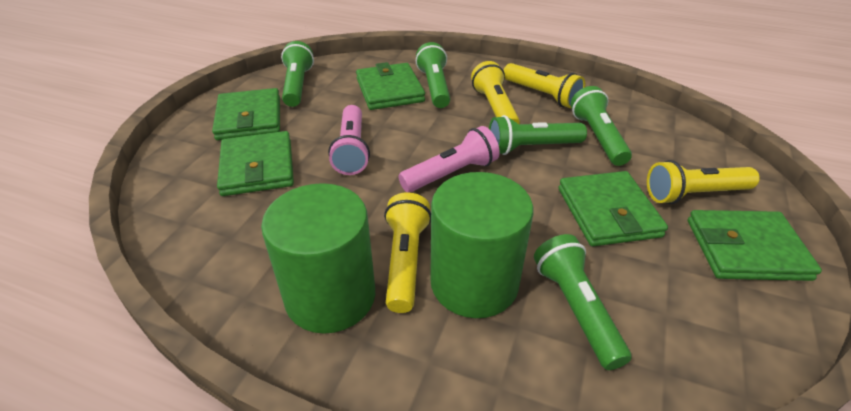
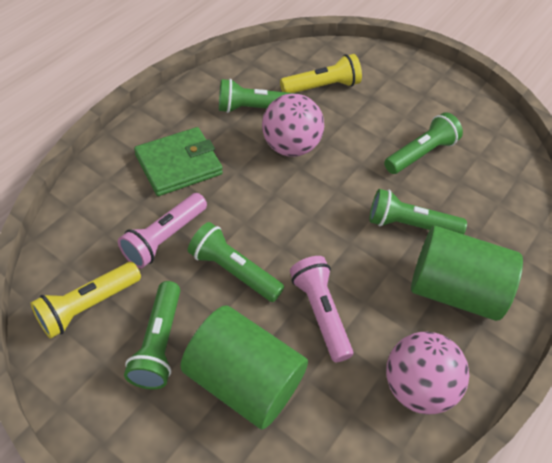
green wallet: [212,88,280,140] [217,131,294,196] [356,62,425,110] [559,171,668,246] [688,210,822,281] = 5 -> [134,127,223,196] = 1
pink ball: none = 0 -> [262,94,324,157] [386,332,469,415] = 2
yellow flashlight: [384,192,431,313] [471,61,520,124] [503,63,585,109] [647,160,760,204] = 4 -> [30,262,141,339] [280,54,362,93] = 2

